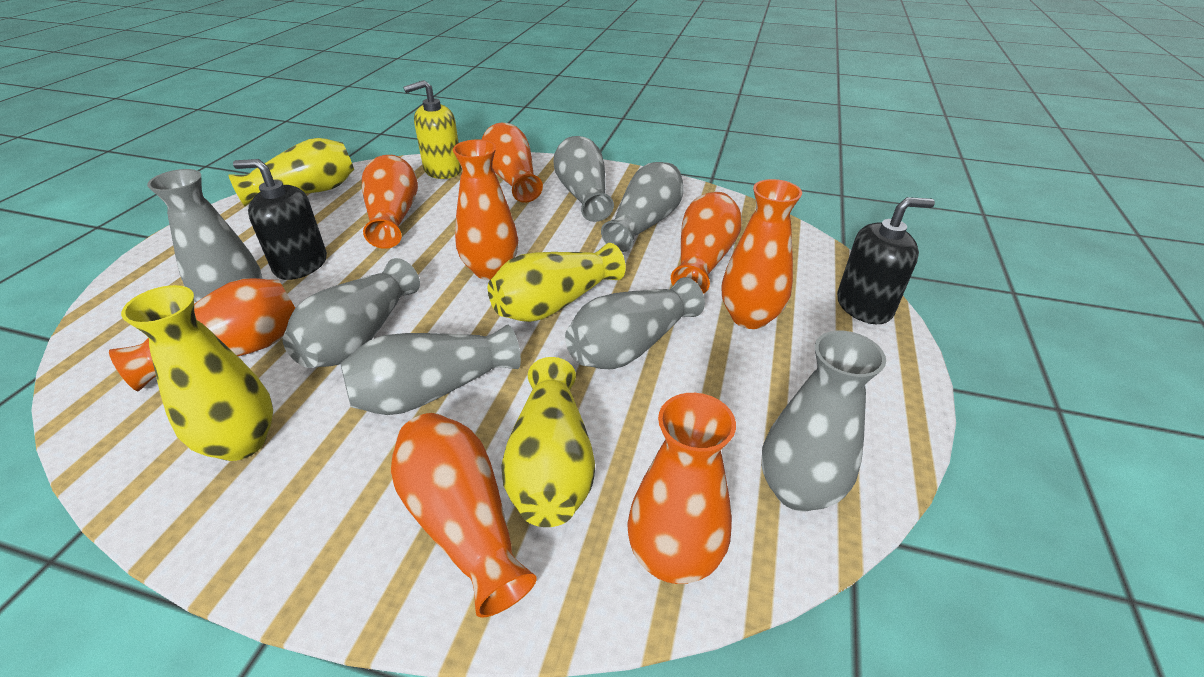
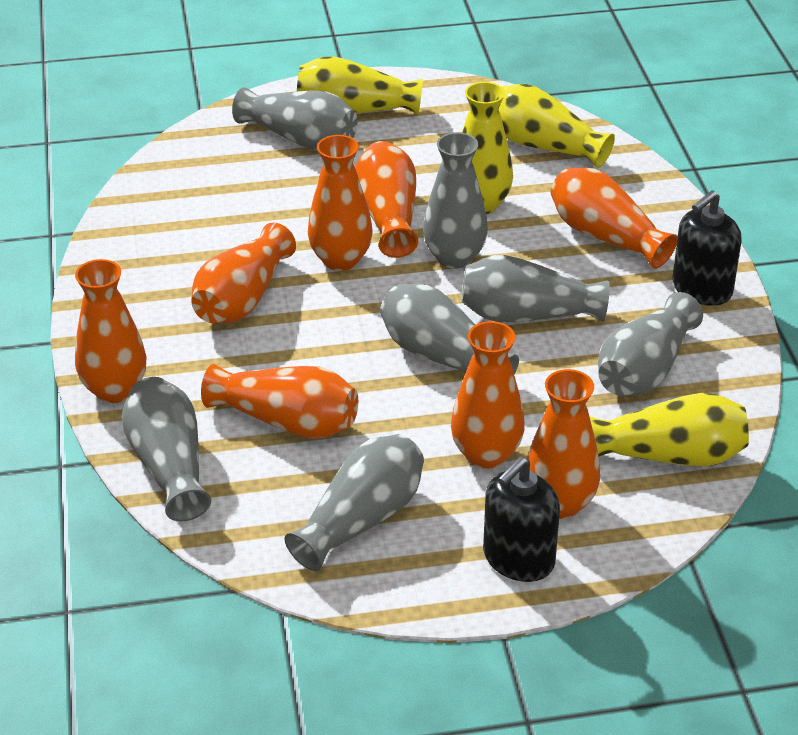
yellow soap dispenser: [403,80,462,179] = 1 -> none = 0

